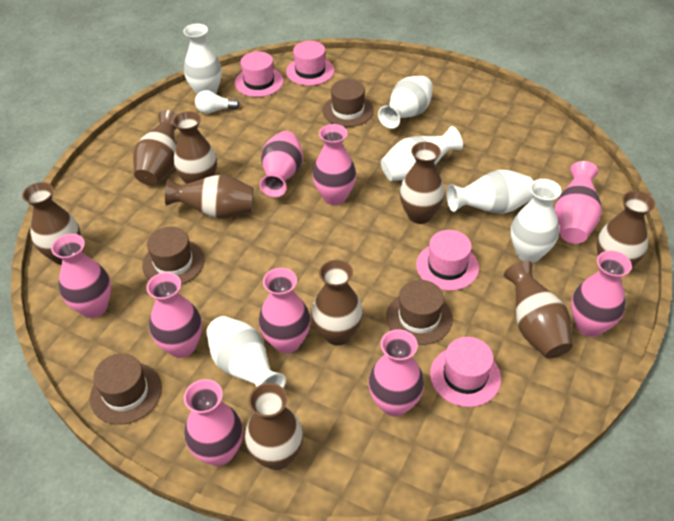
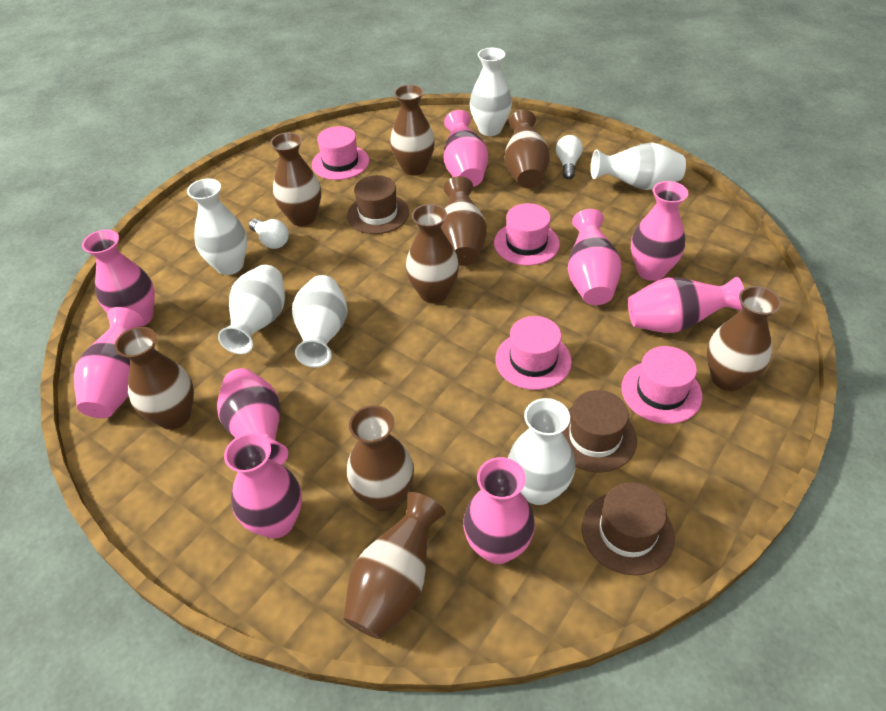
brown hat: [90,353,162,425] [142,227,204,285] [323,79,374,127] [386,280,453,345] = 4 -> [347,175,409,234] [562,390,637,472] [582,482,675,575] = 3
white light bulb: [195,90,240,114] = 1 -> [249,219,289,249] [556,135,583,179] = 2

